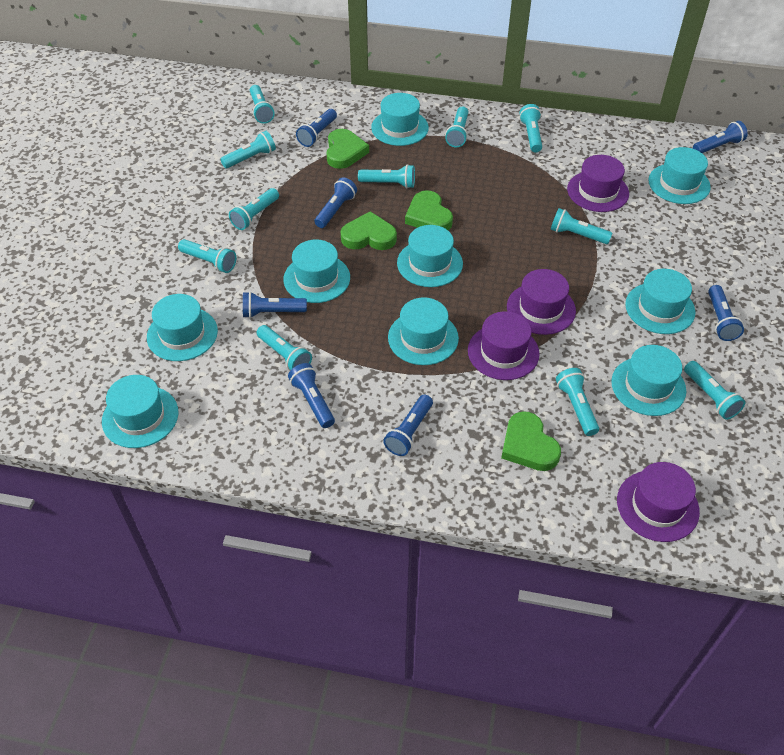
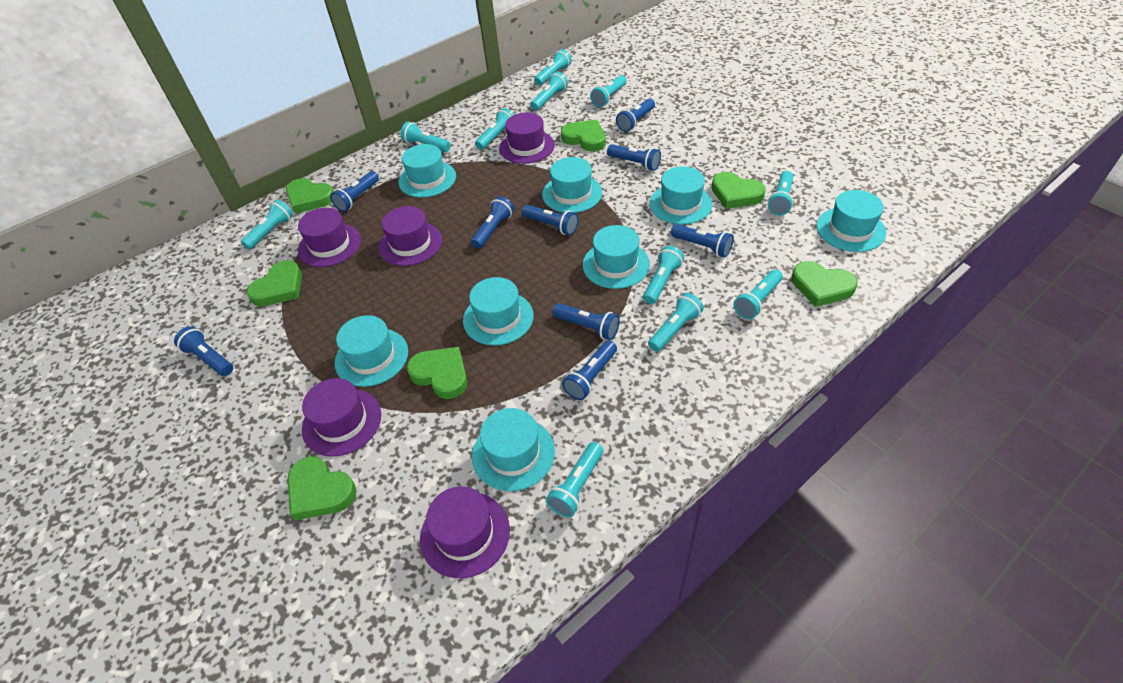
blue flashlight: [243,292,307,318] [288,363,335,428] [296,109,337,147] [314,177,357,228] [383,395,433,456] [693,121,748,153] [708,285,744,341] = 7 -> [174,326,233,376] [330,171,379,212] [471,196,514,248] [522,205,579,235] [552,303,620,340] [562,341,617,400] [607,144,661,171] [616,98,655,132] [671,224,734,258] = 9
green heart: [326,129,369,169] [340,211,397,250] [405,190,453,231] [501,411,561,471] = 4 -> [247,261,302,307] [286,178,334,214] [287,456,357,520] [407,347,468,399] [561,120,606,152] [711,172,766,209] [792,261,858,307] = 7
purple hat: [468,311,540,380] [507,269,576,335] [567,155,629,212] [617,462,700,542] = 4 -> [298,208,361,267] [302,378,381,457] [379,206,442,266] [420,486,510,578] [499,112,555,164] = 5
turquoise hat: [102,375,178,448] [147,294,218,361] [283,239,350,303] [371,93,429,146] [388,297,459,365] [397,225,463,287] [611,345,686,416] [625,269,695,334] [648,147,711,204] = 9 -> [335,315,408,387] [398,144,456,198] [463,277,534,346] [472,408,555,491] [542,157,602,213] [582,225,650,289] [649,166,713,224] [817,190,886,252] = 8

